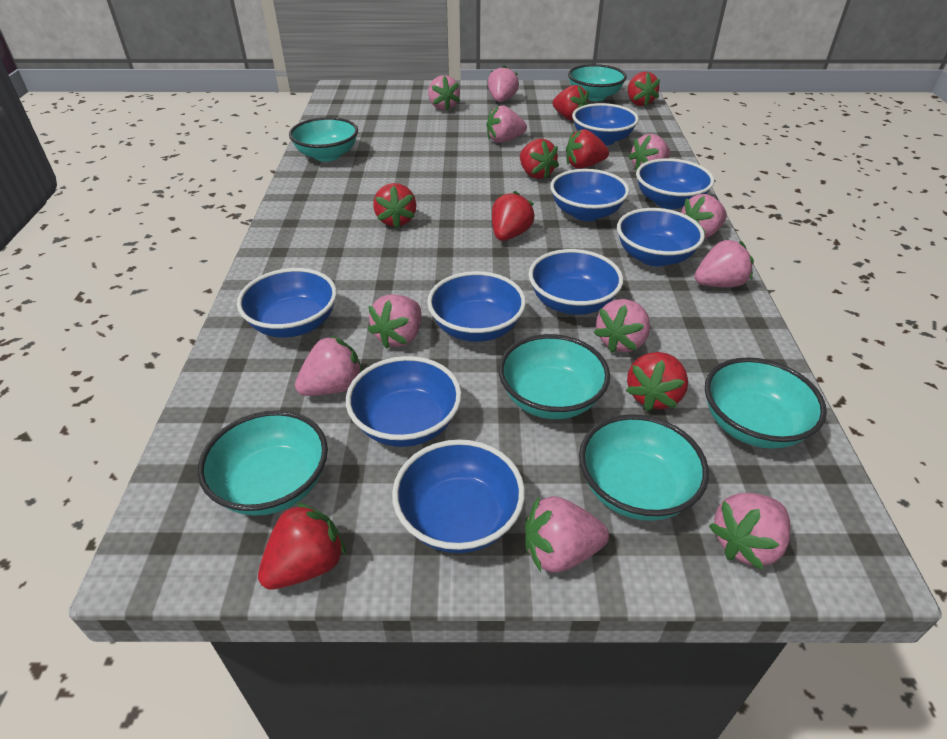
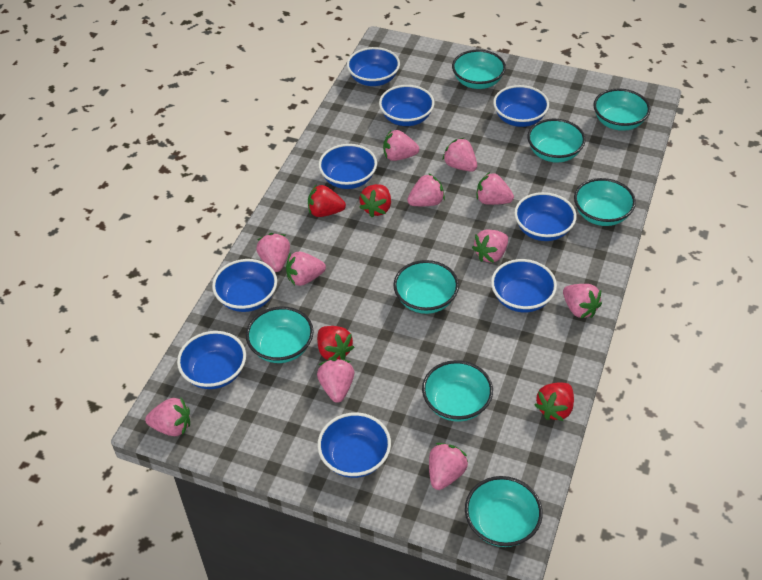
red strawberry: [258,502,346,590] [373,183,416,228] [492,191,535,241] [520,139,559,179] [553,85,589,121] [566,129,609,169] [626,352,688,411] [628,72,660,107] = 8 -> [308,184,346,217] [317,326,355,361] [359,184,391,217] [535,382,574,421] = 4
turquoise bowl: [198,410,328,515] [289,117,358,162] [499,334,610,419] [568,64,627,101] [579,414,709,521] [705,357,827,449] = 6 -> [246,306,314,363] [393,260,459,314] [422,360,493,422] [452,50,506,89] [465,476,543,547] [527,119,586,163] [574,178,636,226] [594,89,650,131] = 8

